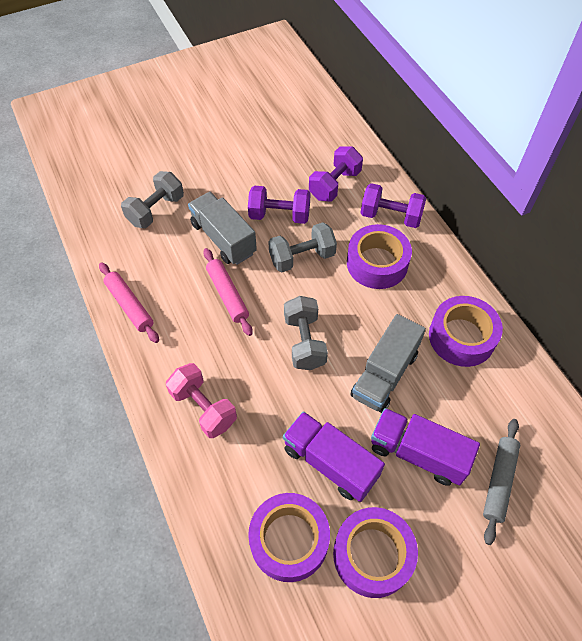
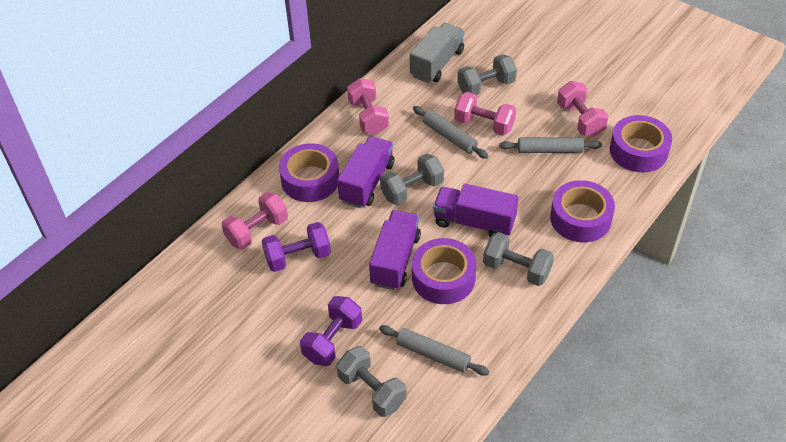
grey dumbbell: [121,171,184,228] [268,222,337,272] [284,296,328,370] = 3 -> [336,346,407,417] [380,154,444,205] [457,54,517,95] [483,232,554,286] = 4
grey rolling pin: [483,419,520,545] = 1 -> [379,325,490,376] [413,106,489,159] [499,137,602,153] = 3
grey truck: [188,192,257,265] [350,314,426,413] = 2 -> [410,23,464,83] = 1
pink dumbbell: [166,363,237,438] = 1 -> [221,192,288,249] [347,78,389,134] [454,92,516,136] [557,81,609,137] = 4
pink rolling pin: [99,262,159,343] [203,248,253,336] = 2 -> none = 0
purple dumbbell: [248,185,311,224] [309,146,363,202] [361,183,426,228] = 3 -> [262,222,331,272] [300,296,362,366] = 2
purple truck: [283,411,385,502] [371,408,480,486] = 2 -> [337,136,394,208] [369,210,421,290] [433,184,519,237] = 3

